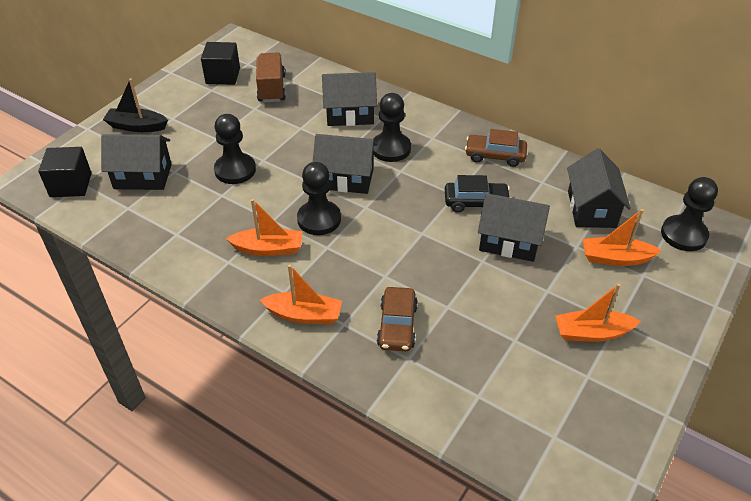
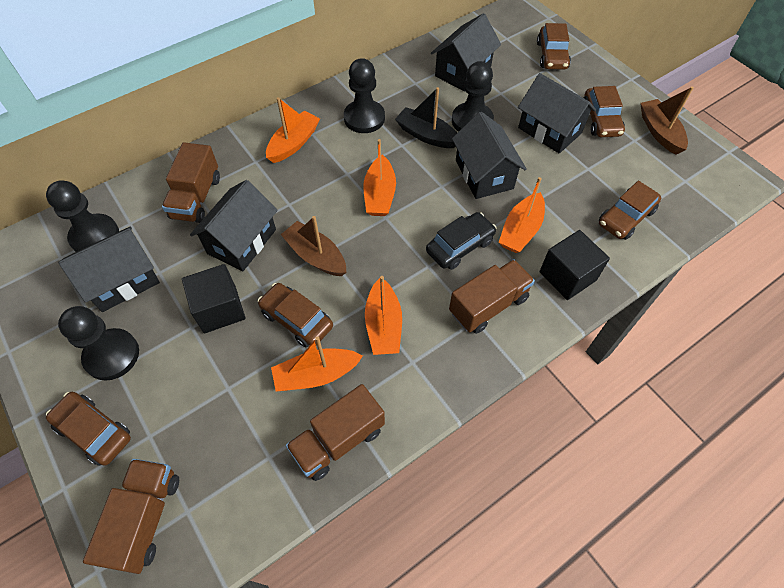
brown boat: none = 0 -> [281,216,346,276] [640,86,694,155] = 2
brown car: [377,287,418,351] [465,129,527,167] = 2 -> [46,392,131,466] [258,283,333,347] [537,23,571,70] [584,86,625,137] [599,181,661,240] = 5
brown truck: [256,52,286,103] = 1 -> [83,459,179,574] [162,142,220,223] [286,384,385,481] [449,259,535,334] = 4
orange boat: [226,199,303,256] [260,265,342,324] [555,283,641,342] [583,209,662,266] = 4 -> [266,97,320,163] [271,336,363,392] [363,139,396,216] [365,276,402,355] [499,177,545,253] = 5

